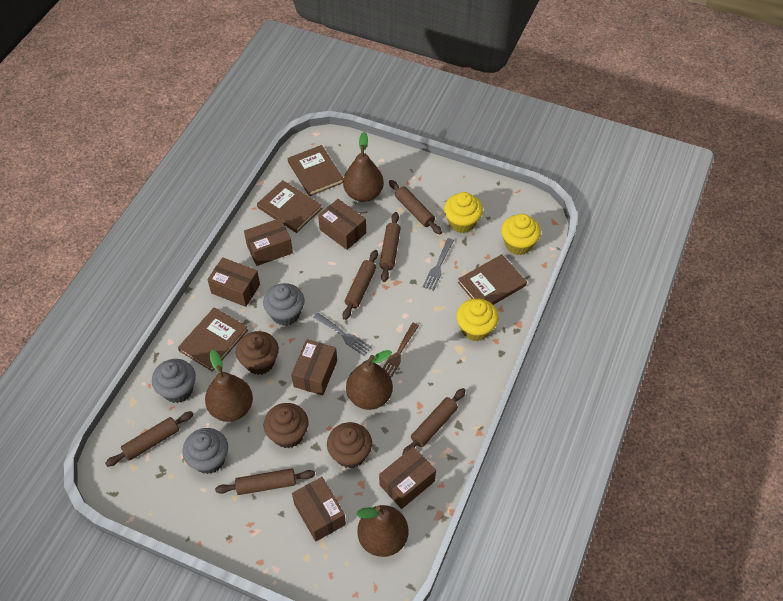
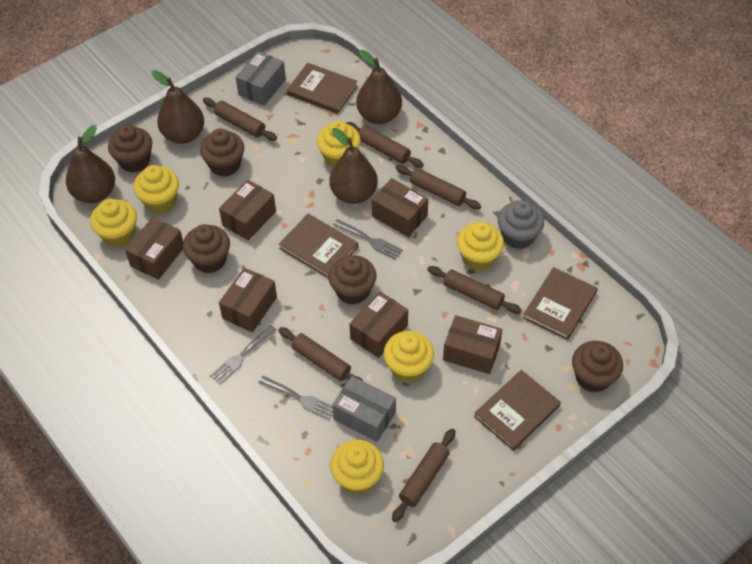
brown cupcake: [236,331,279,375] [264,403,309,448] [327,422,372,468] = 3 -> [108,125,152,173] [183,224,230,273] [200,128,244,177] [328,255,377,305] [572,341,623,392] = 5
brown fork: [383,323,419,378] = 1 -> none = 0
grey box: none = 0 -> [236,51,286,106] [332,376,396,442] = 2
grey cupcake: [152,359,196,403] [182,428,228,474] [263,283,305,326] = 3 -> [498,200,544,249] = 1
grey fork: [313,313,372,356] [423,238,454,291] = 2 -> [210,325,277,384] [258,376,333,420] [333,219,403,260] = 3
yellow cupcake: [444,192,483,233] [457,298,498,341] [501,214,541,255] = 3 -> [90,198,137,247] [133,165,179,214] [317,121,361,167] [330,440,384,495] [383,331,434,382] [457,222,504,271] = 6

